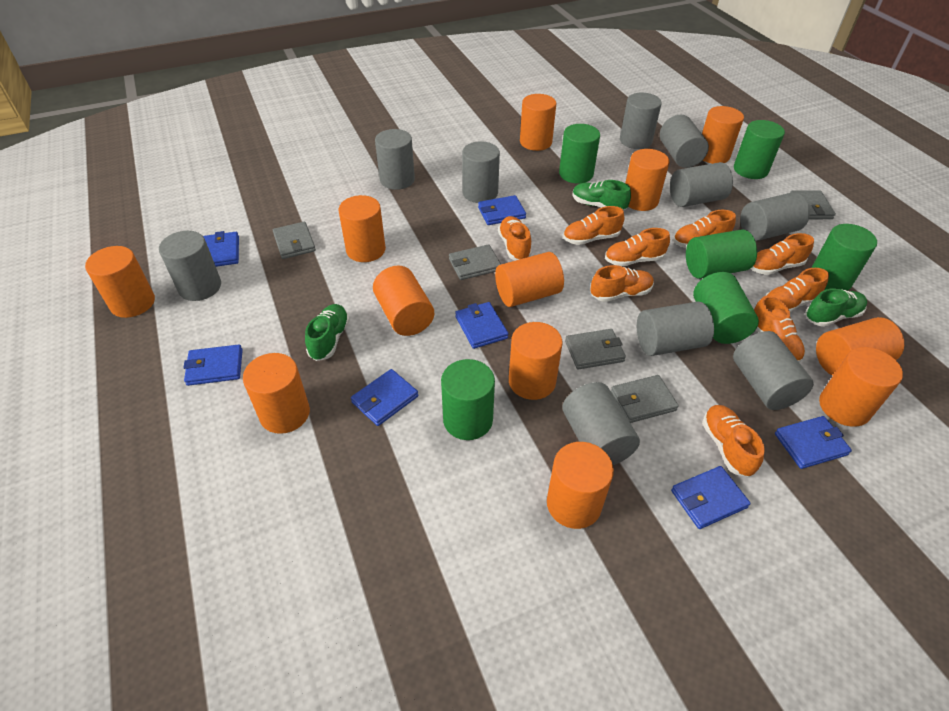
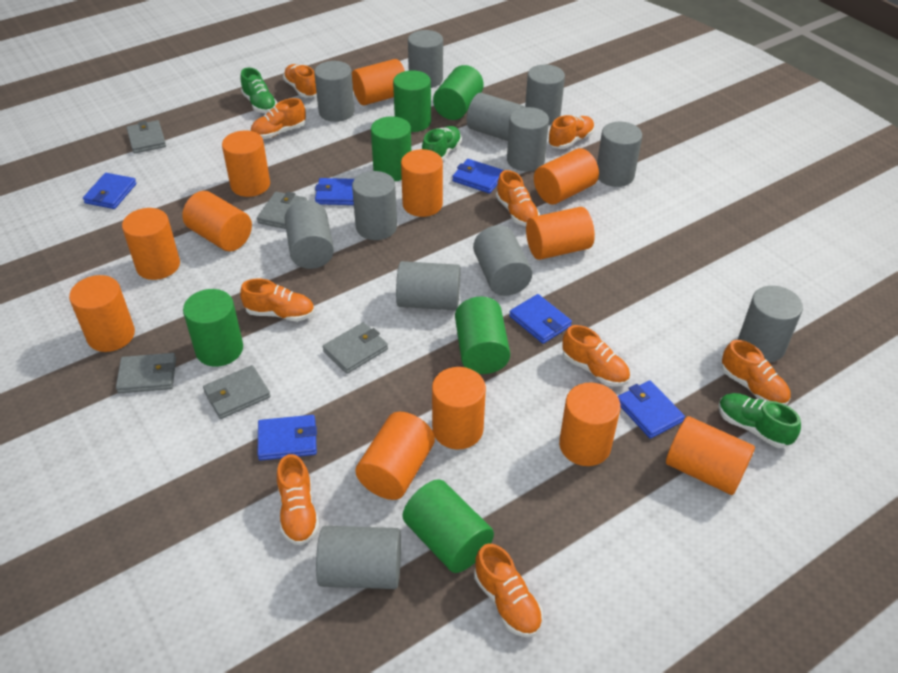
blue wallet: [183,344,243,386] [203,231,239,267] [351,369,418,426] [455,302,509,349] [478,195,526,225] [671,466,751,529] [775,416,852,469] = 7 -> [83,173,137,209] [257,415,317,460] [315,178,354,205] [452,159,505,193] [509,294,572,344] [617,380,685,439] = 6
grey cylinder: [159,231,221,301] [375,129,415,190] [462,141,500,203] [562,382,640,465] [620,93,662,149] [637,301,714,356] [660,115,709,168] [670,162,733,207] [733,331,814,410] [740,192,810,241] = 10 -> [284,200,334,269] [314,61,355,122] [316,526,401,589] [352,171,397,240] [396,261,460,310] [408,30,443,88] [467,93,524,141] [473,225,532,296] [507,107,549,171] [525,65,565,125] [597,122,642,187] [738,286,803,363] = 12

